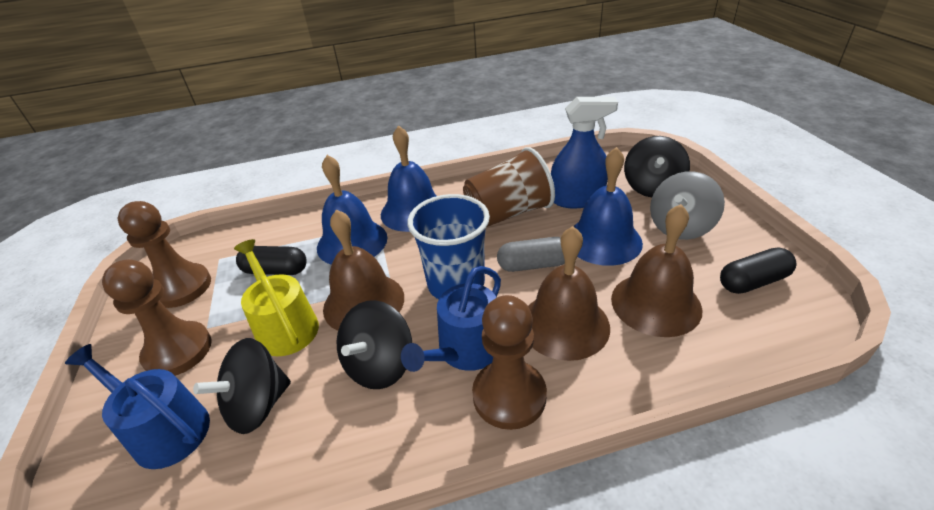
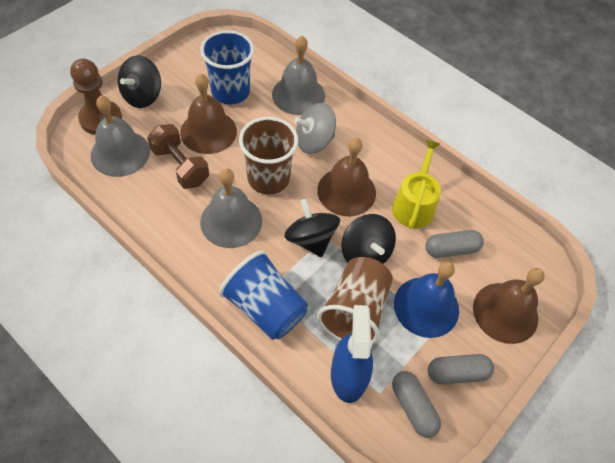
black capsule: [236,246,307,275] [720,247,796,294] = 2 -> none = 0
blue bell: [317,155,387,265] [381,125,437,232] [574,147,643,266] = 3 -> [394,261,459,338] = 1
blue cup: [407,194,490,299] = 1 -> [200,30,254,104] [219,250,308,340] = 2
blue watering can: [65,344,210,469] [401,266,501,372] = 2 -> none = 0
brown cup: [463,147,555,227] = 1 -> [239,117,298,194] [317,257,393,345] = 2
brown dumbbell: none = 0 -> [147,124,209,189] = 1
brown pawn: [102,259,212,376] [118,201,211,308] [472,295,547,430] = 3 -> [70,59,122,135] = 1
grey bell: none = 0 -> [91,96,150,177] [200,169,262,248] [272,36,325,115] = 3
grey capsule: [497,237,565,272] = 1 -> [392,371,441,438] [425,230,484,258] [428,354,494,384] = 3

